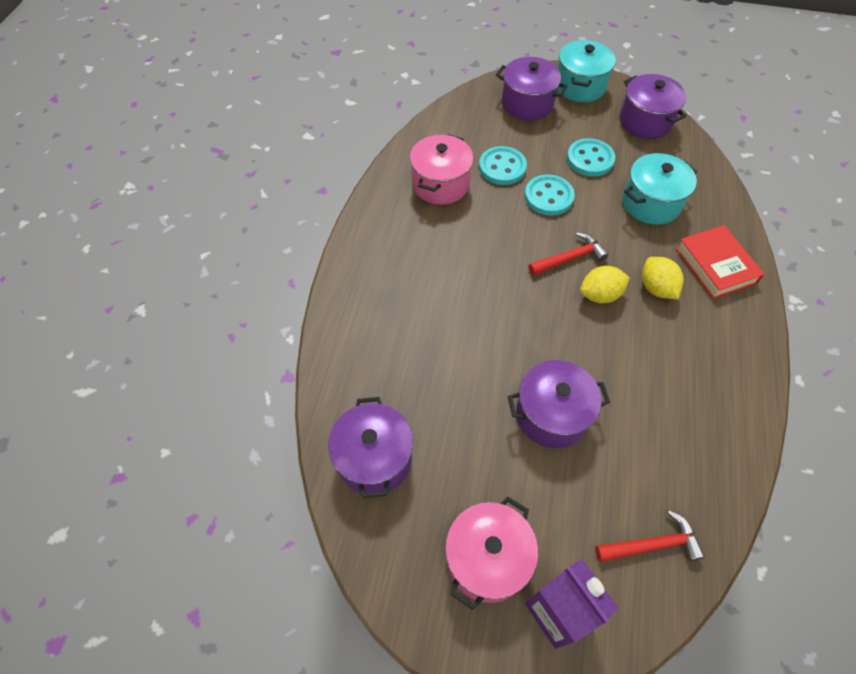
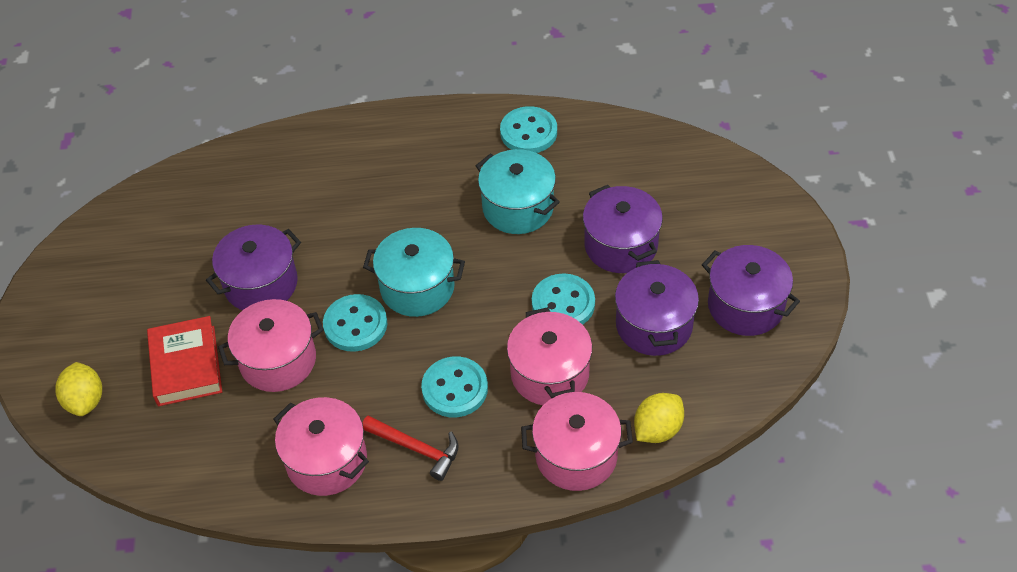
pink pot: [410,134,474,205] [445,497,538,610] = 2 -> [218,299,324,392] [274,397,369,496] [507,307,592,405] [521,392,633,491] = 4
purple carton: [525,559,619,649] = 1 -> none = 0
red hammer: [529,232,608,276] [595,510,705,562] = 2 -> [363,416,459,481] = 1
turquoise button: [479,146,527,185] [524,174,575,216] [567,138,615,177] = 3 -> [323,294,387,352] [421,356,488,417] [500,106,557,153] [532,273,595,325] = 4

